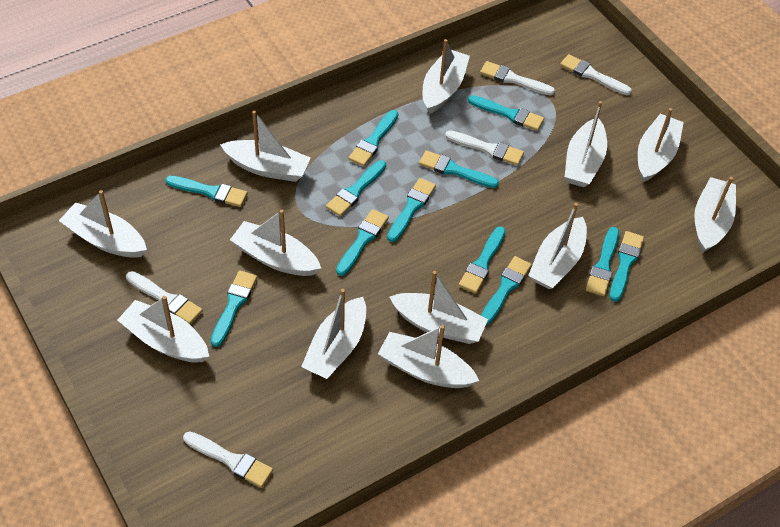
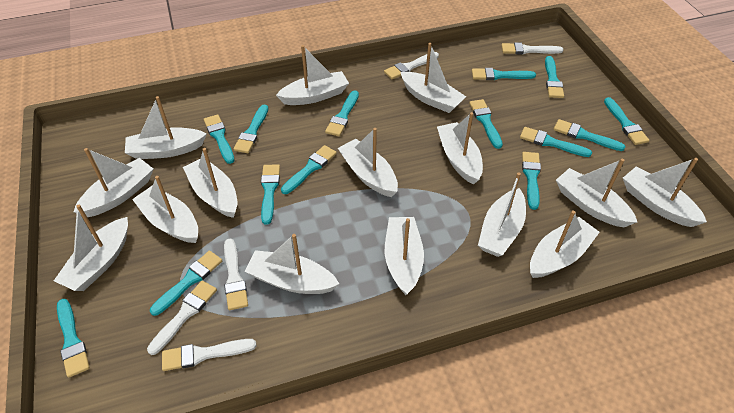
turquoise brush: [165,176,248,207] [211,270,257,347] [326,160,386,217] [336,209,389,276] [348,110,398,166] [387,178,436,242] [419,150,499,188] [459,226,506,293] [468,95,544,131] [481,256,532,325] [586,227,619,296] [610,231,644,302] = 12 -> [57,299,90,378] [150,250,222,316] [204,114,234,164] [234,105,268,153] [261,164,280,225] [281,145,337,194] [325,91,359,136] [469,99,503,149] [472,68,536,80] [520,127,592,157] [522,152,541,210] [545,56,564,98] [554,119,626,151] [604,97,649,145] = 14
white boat: [59,190,147,258] [118,296,209,362] [220,111,311,182] [230,210,321,276] [301,289,366,379] [378,325,479,388] [390,271,488,344] [423,39,470,114] [528,203,587,289] [565,101,607,187] [638,108,684,182] [694,177,736,252] = 12 -> [54,205,128,291] [73,148,153,217] [125,96,207,159] [132,176,198,243] [183,148,238,218] [244,234,339,294] [276,45,349,105] [338,128,398,197] [385,217,424,295] [400,43,466,113] [437,112,483,185] [478,172,526,257] [530,211,600,278] [556,159,637,227] [623,158,707,227] = 15

